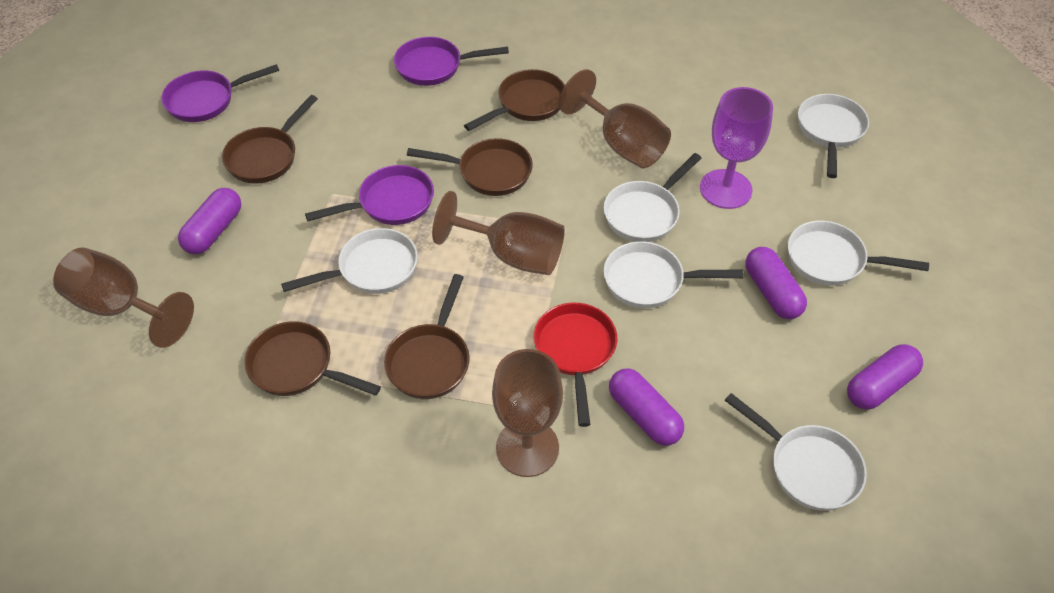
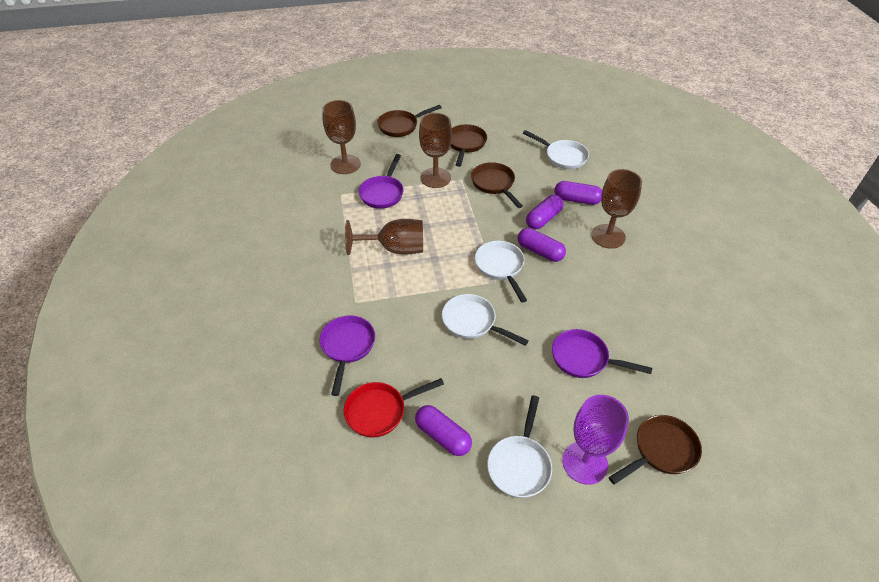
brown pan: [222,95,318,184] [244,321,381,396] [384,274,470,399] [407,138,533,196] [464,69,565,131] = 5 -> [377,105,442,137] [450,124,487,167] [471,162,523,208] [609,415,702,484] = 4
white pan: [281,228,418,294] [604,153,701,242] [604,241,744,308] [725,393,867,511] [788,221,929,286] [798,94,869,178] = 6 -> [442,294,529,346] [475,241,527,303] [487,395,552,498] [523,130,589,169] = 4

